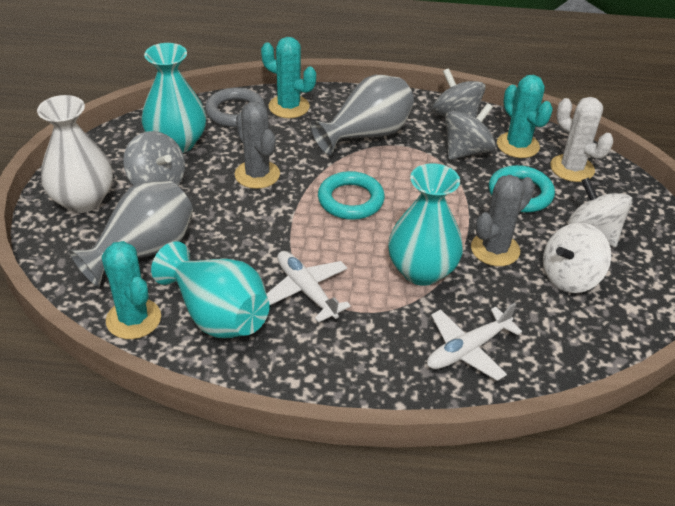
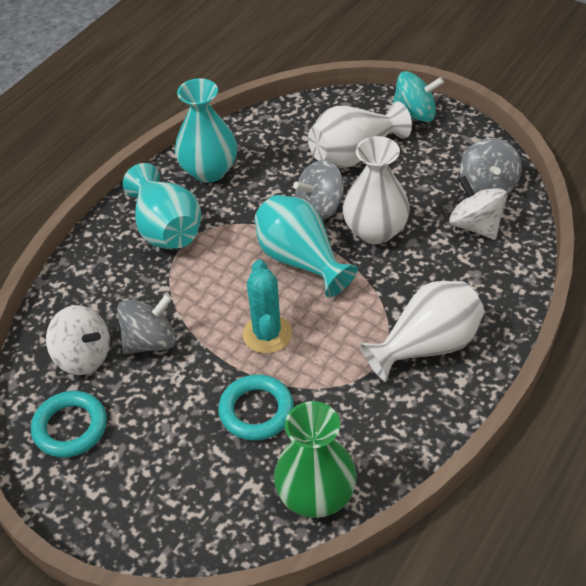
green vase: none = 0 -> [274,401,357,518] = 1
grey cactus: [235,102,280,189] [471,175,535,266] = 2 -> none = 0
grey ring: [205,87,265,127] = 1 -> none = 0
grey vase: [69,181,193,287] [310,75,414,156] = 2 -> none = 0
turquoise cactus: [101,241,161,339] [261,37,316,118] [497,75,553,158] = 3 -> [243,259,292,354] = 1
turquoise spinning top: none = 0 -> [393,71,444,122] = 1
white cactus: [550,97,613,182] = 1 -> none = 0
white plane: [267,251,351,323] [427,303,522,381] = 2 -> none = 0
white vase: [37,95,113,213] = 1 -> [308,101,412,168] [343,136,410,244] [360,281,484,382] = 3

